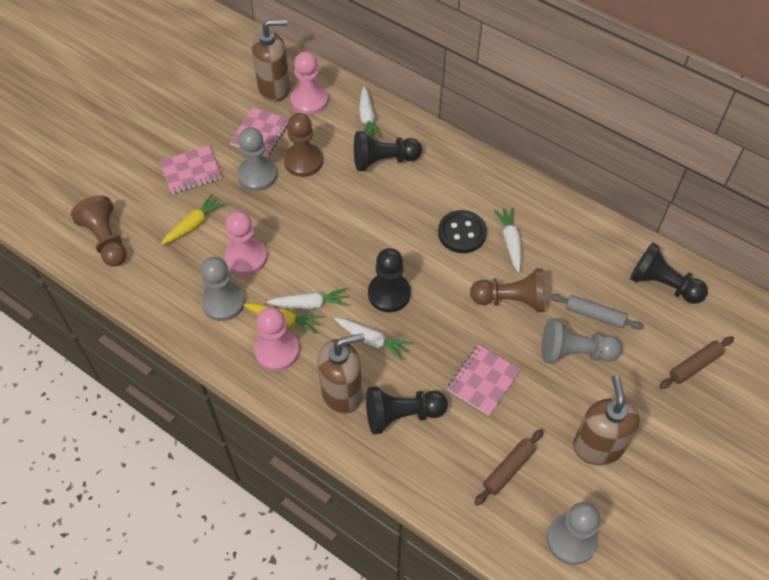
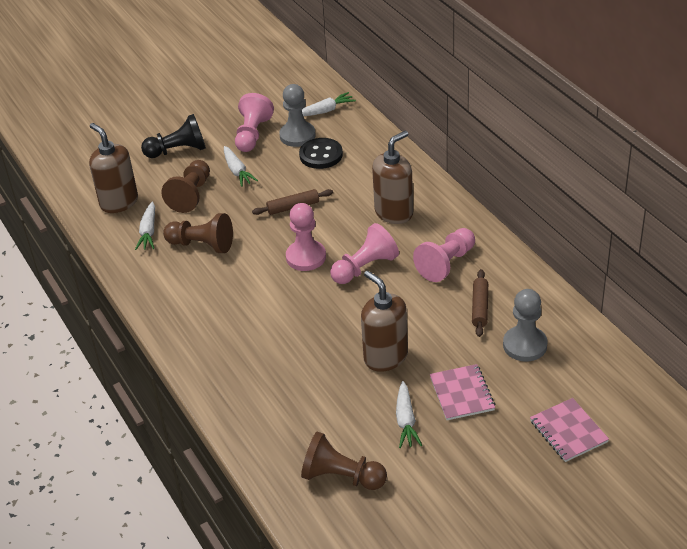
black pawn: [354,131,422,171] [366,386,448,434] [368,248,411,312] [630,242,708,304] = 4 -> [141,114,206,158] = 1
grey pawn: [201,257,245,321] [237,127,277,191] [541,318,622,364] [547,502,600,565] = 4 -> [279,84,316,147] [503,289,548,362] = 2
grey rolling pin: [550,294,644,330] = 1 -> none = 0
pink notebook: [159,146,222,194] [229,107,289,157] [447,345,521,416] = 3 -> [430,364,495,420] [530,398,609,462] = 2
pink pawn: [225,211,267,275] [254,307,299,371] [290,52,328,115] = 3 -> [235,93,274,152] [286,203,326,271] [330,223,399,284] [413,228,475,282] = 4
yellow carrot: [161,193,225,245] [243,303,323,334] = 2 -> none = 0

